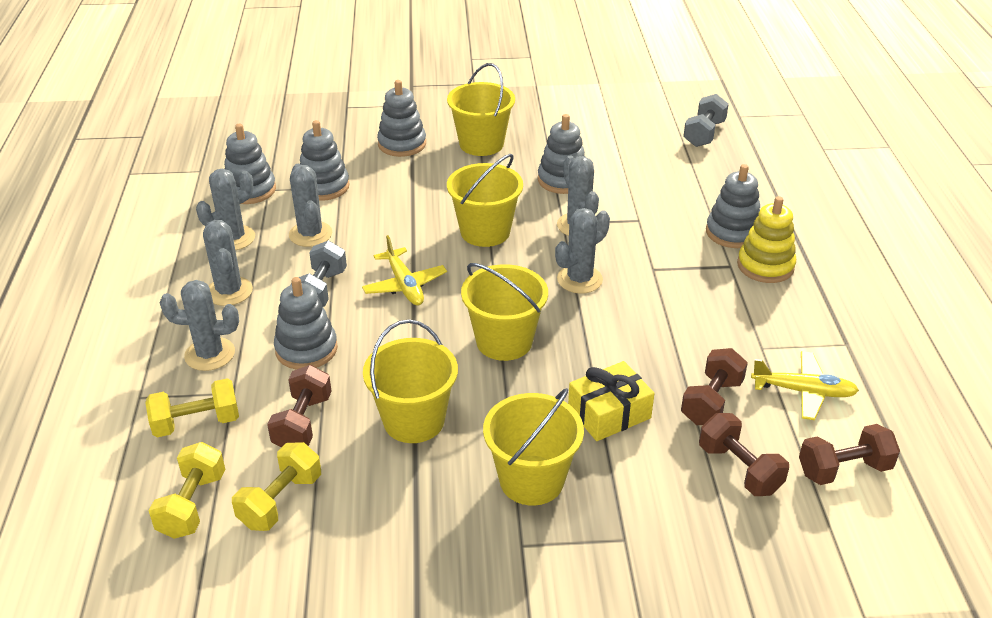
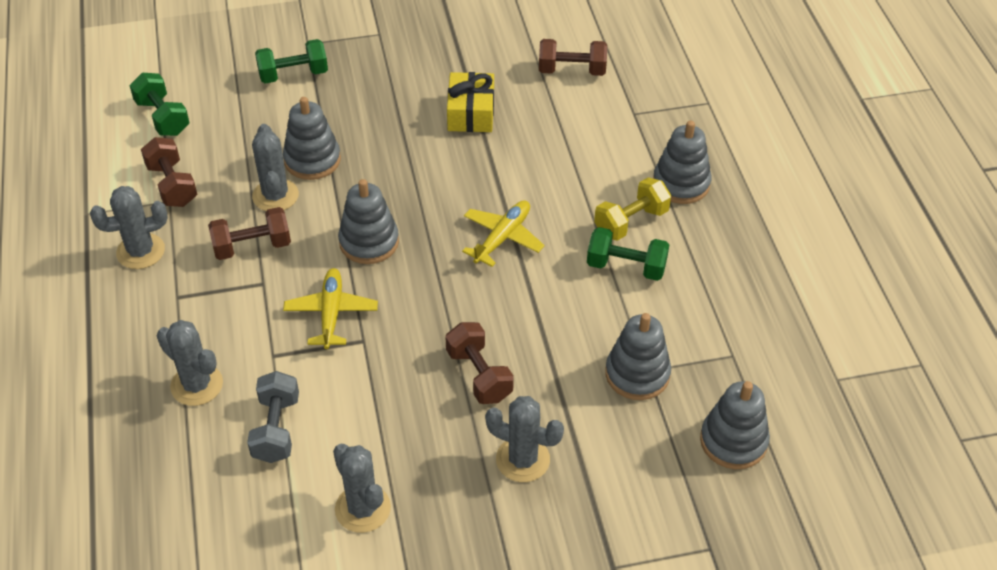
green dumbbell: none = 0 -> [130,73,190,136] [255,39,328,83] [587,227,669,281] = 3
grey cactus: [160,280,239,371] [196,169,255,250] [203,220,253,306] [289,164,332,247] [555,208,610,294] [557,156,599,236] = 6 -> [90,186,168,269] [157,320,223,406] [252,124,299,211] [333,444,391,533] [485,396,564,482] = 5
grey dumbbell: [290,241,347,307] [683,94,729,147] = 2 -> [247,371,299,463] = 1
grey stacking toy: [224,124,276,204] [274,277,338,370] [300,120,350,201] [377,80,426,157] [538,114,585,194] [706,164,760,248] = 6 -> [283,97,341,180] [338,179,399,264] [605,313,671,400] [653,120,712,204] [700,381,770,469] = 5
yellow bucket: [363,319,458,443] [447,63,515,156] [447,154,523,247] [461,263,548,361] [483,388,584,505] = 5 -> none = 0
yellow dumbbell: [145,378,239,437] [148,442,225,539] [232,442,321,531] = 3 -> [594,177,671,241] = 1
yellow stacking toy: [737,196,796,283] = 1 -> none = 0

